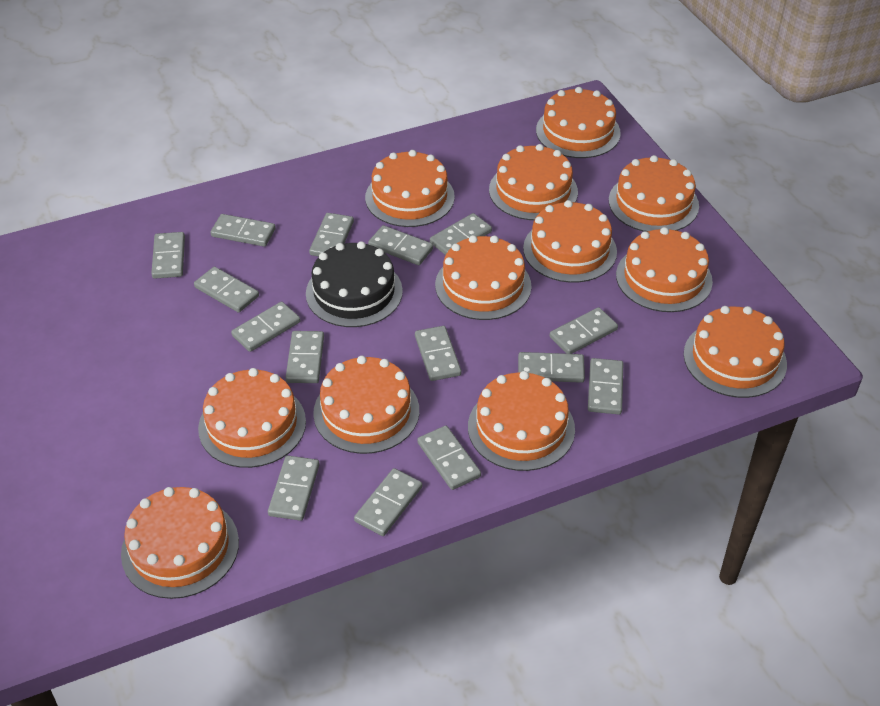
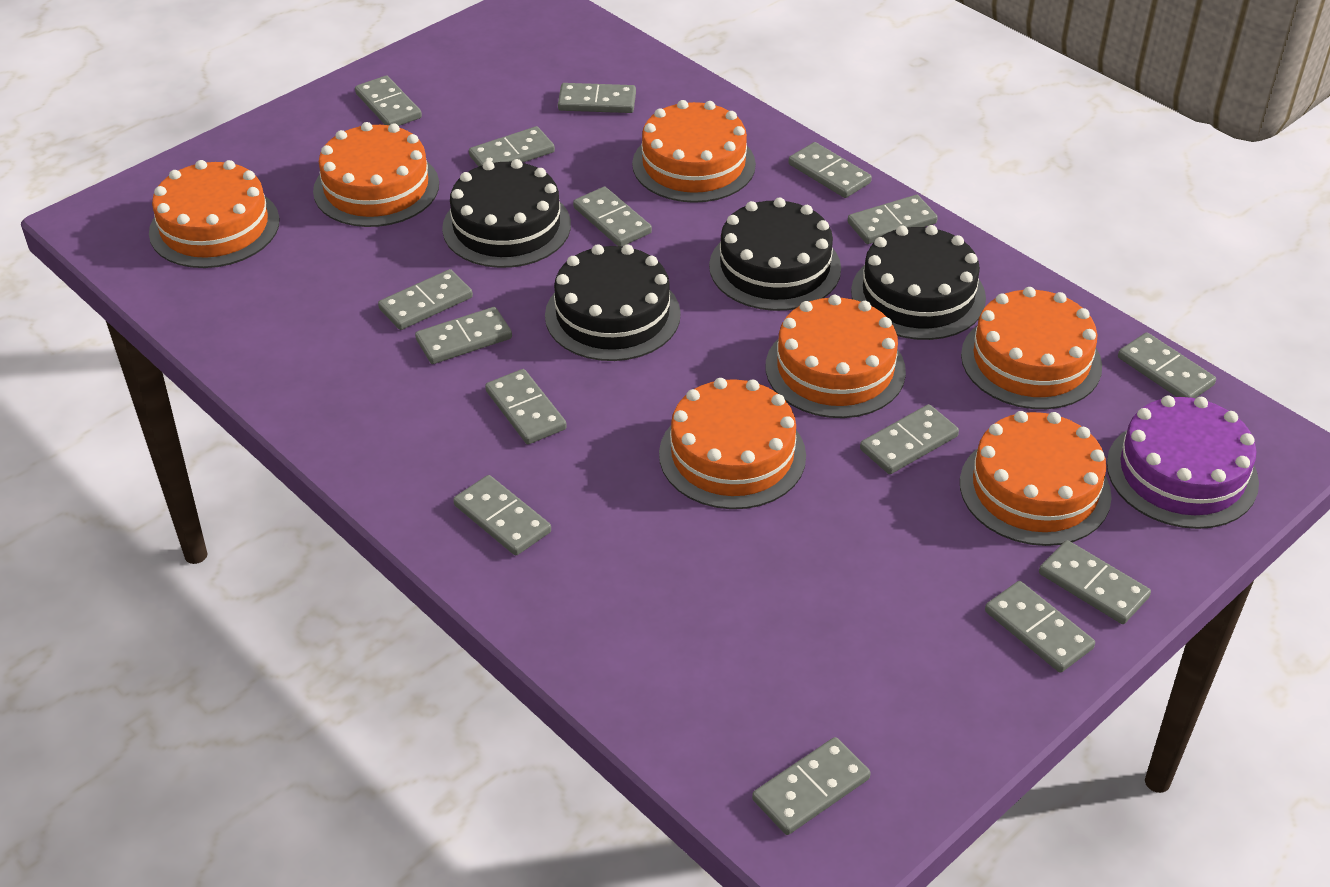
black cake: [306,241,403,327] = 1 -> [442,159,571,268] [545,244,681,361] [709,197,841,311] [851,225,986,340] = 4
orange cake: [121,487,239,599] [198,368,306,468] [313,356,419,454] [365,150,455,227] [435,235,532,320] [468,371,575,471] [489,144,578,220] [523,200,617,283] [536,87,621,158] [609,155,699,232] [616,227,713,312] [684,306,787,398] = 12 -> [149,160,280,268] [313,122,439,227] [632,100,756,203] [659,378,806,509] [766,295,906,418] [960,411,1112,546] [961,287,1102,409] = 7
purple cake: none = 0 -> [1107,395,1259,529] = 1

